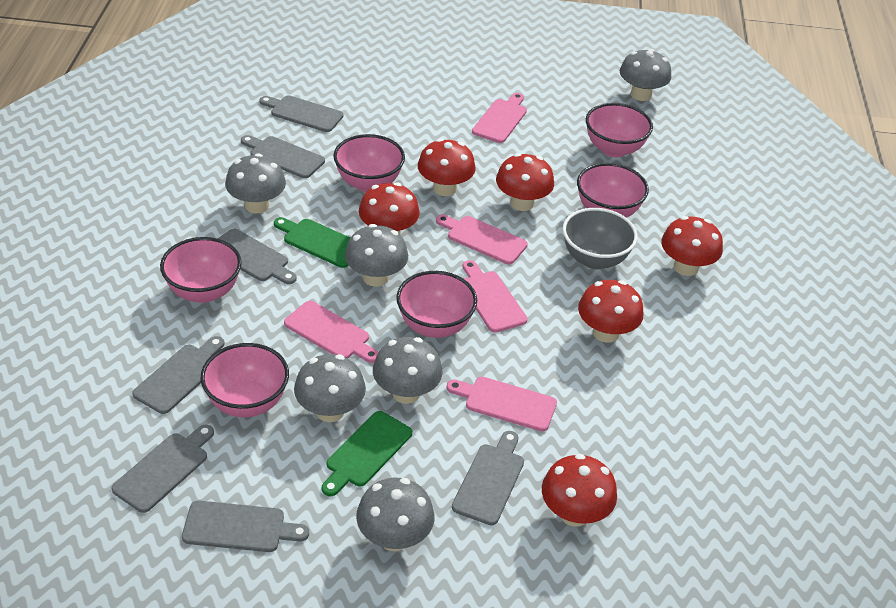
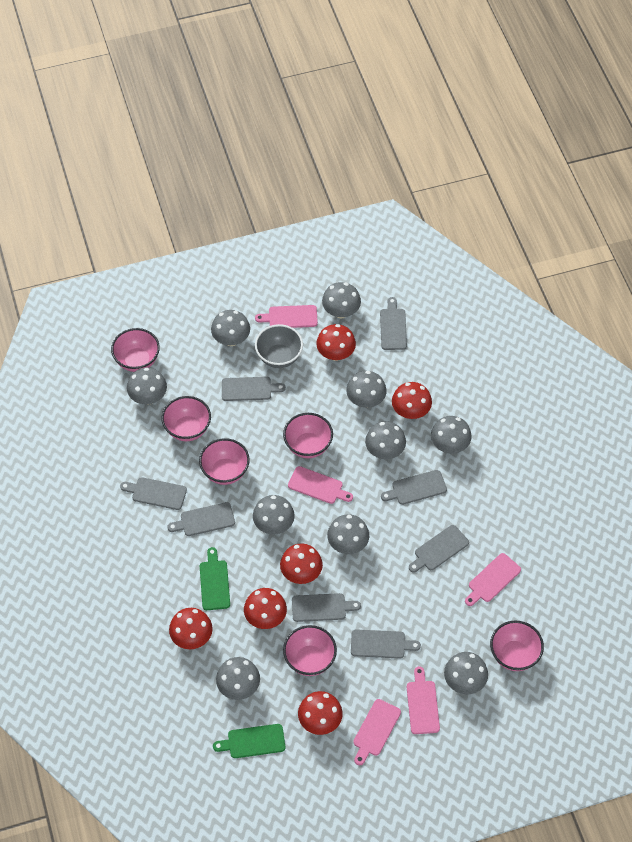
grey cutting board: [111,425,214,513] [132,336,225,414] [182,501,309,552] [218,229,297,284] [241,135,325,178] [259,95,344,132] [452,431,524,525] = 7 -> [120,477,187,510] [168,502,235,536] [222,377,286,401] [292,593,361,622] [351,629,421,659] [380,297,407,350] [381,470,447,505] [409,525,469,572] = 8
grey mushroom: [225,153,286,214] [294,354,366,422] [345,224,408,287] [356,478,434,551] [373,337,443,404] [620,49,671,101] = 6 -> [127,368,167,405] [211,310,250,346] [216,657,260,700] [253,495,295,534] [322,282,361,318] [327,514,369,554] [346,371,387,408] [365,421,406,459] [431,416,472,454] [444,652,488,694] = 10

